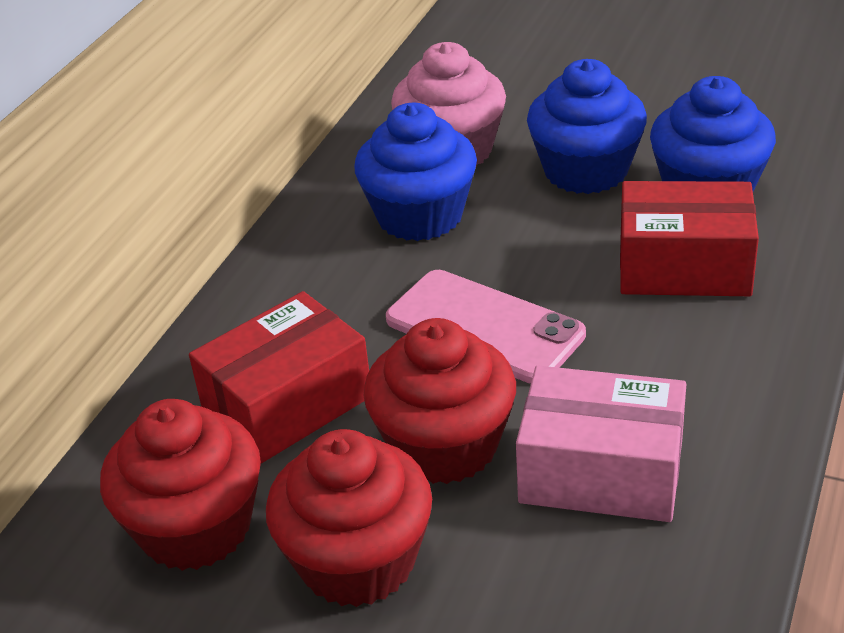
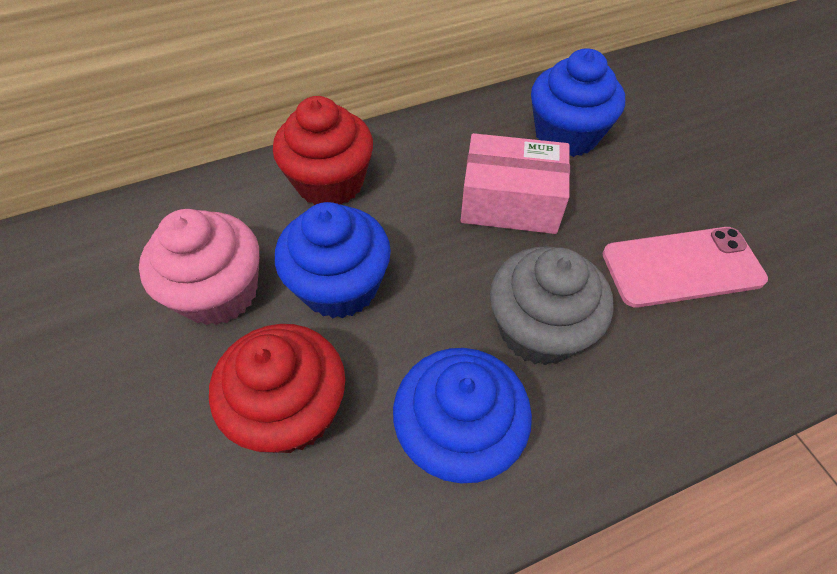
grey cupcake: none = 0 -> [490,246,614,365] = 1
red box: [189,291,369,464] [620,181,759,296] = 2 -> none = 0
red cupcake: [100,399,261,571] [266,429,432,607] [363,318,516,484] = 3 -> [209,324,345,453] [273,96,373,205] = 2

